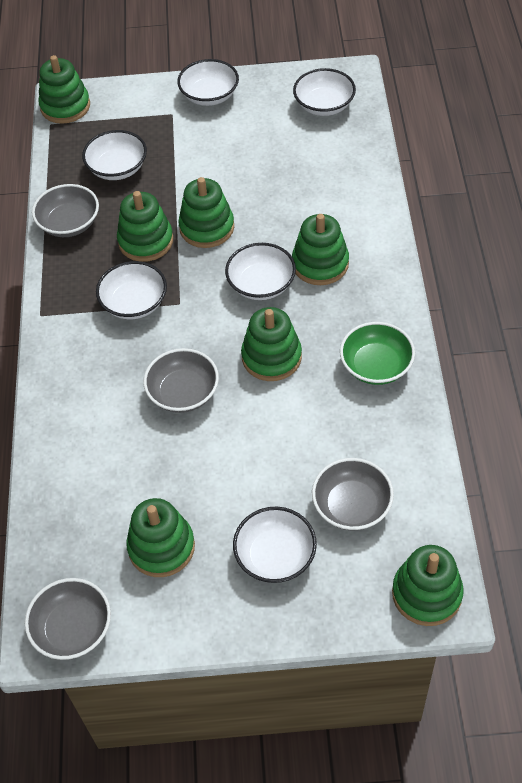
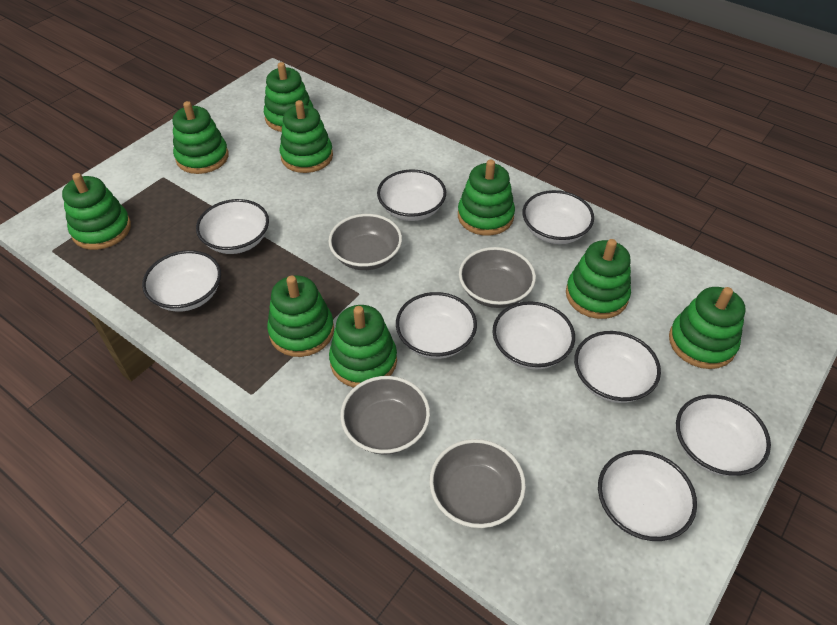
green bowl: [340,322,415,385] = 1 -> none = 0
green stacking toy: [38,55,90,124] [117,191,173,262] [126,498,195,577] [178,177,234,248] [241,307,302,381] [292,214,349,285] [392,545,464,626] = 7 -> [62,173,131,250] [172,101,229,174] [264,62,313,132] [267,275,334,357] [279,100,333,173] [329,305,397,388] [458,160,515,236] [566,239,631,319] [669,287,746,369] = 9
white bowl: [82,130,147,180] [96,261,167,319] [177,59,239,106] [225,243,296,300] [233,507,317,583] [293,68,356,116] = 6 -> [142,250,221,312] [196,199,269,254] [377,169,446,221] [396,292,477,359] [492,301,575,370] [523,190,594,244] [574,331,661,403] [598,450,697,541] [676,395,771,476] = 9

